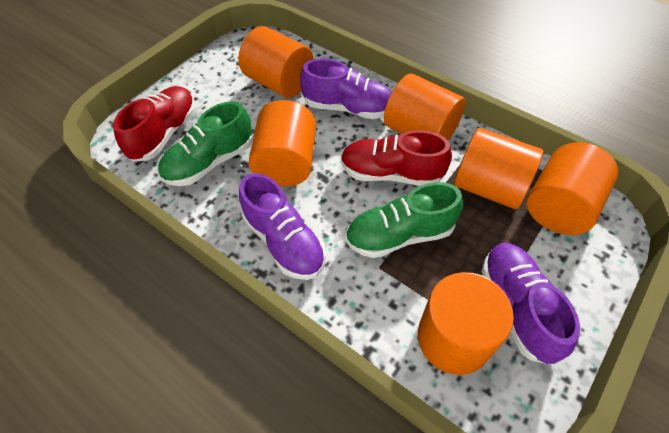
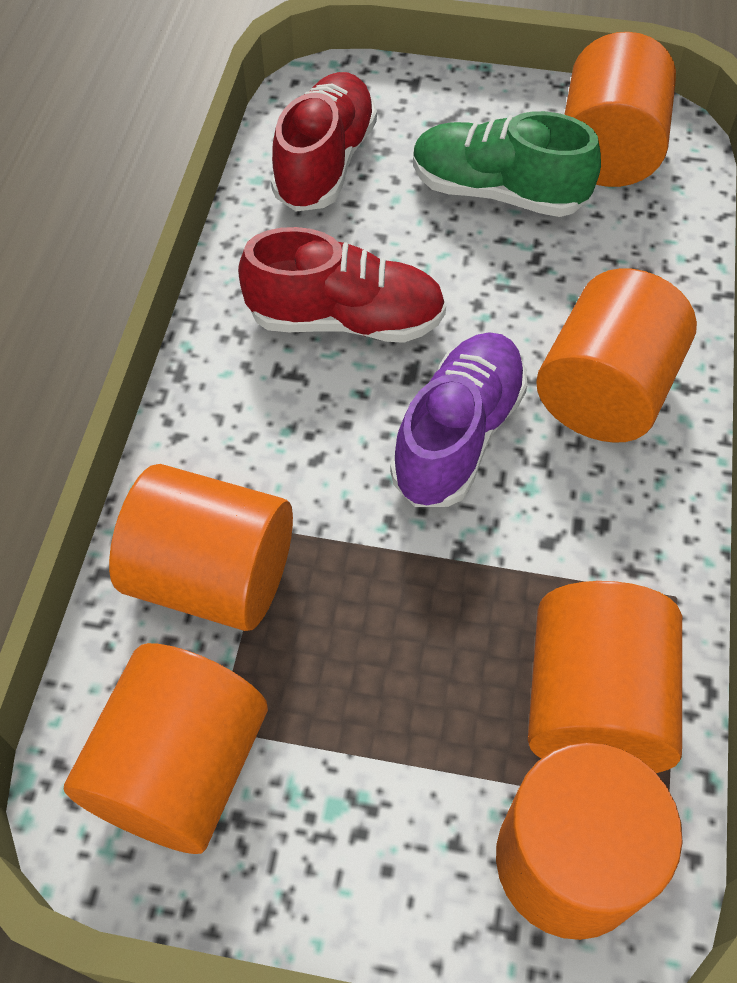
green shoe: [158,101,253,186] [345,182,463,258] = 2 -> [413,111,601,217] = 1
purple shoe: [239,173,326,280] [300,58,392,119] [481,243,580,365] = 3 -> [390,332,528,507] = 1

